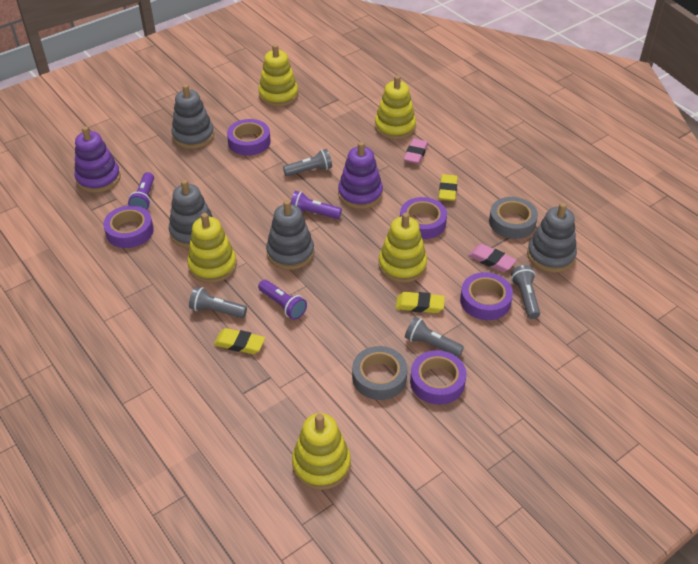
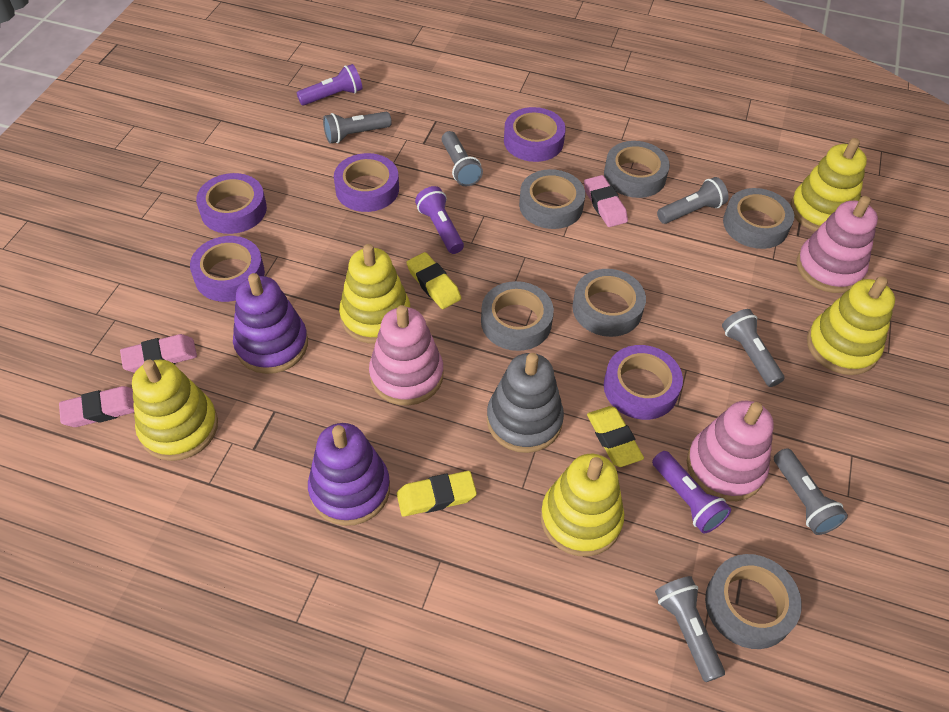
grey flashlight: [189,287,247,318] [283,149,332,176] [405,317,464,358] [511,265,540,319] = 4 -> [323,112,392,143] [442,131,483,186] [655,576,725,682] [657,177,728,224] [722,309,784,387] [774,448,848,535] = 6
grey stacking toy: [169,180,213,248] [171,84,214,149] [266,200,314,270] [527,203,577,272] = 4 -> [487,353,564,453] = 1
grey tape: [352,346,408,400] [489,197,538,239] = 2 -> [481,281,554,351] [519,169,585,229] [572,269,646,337] [604,141,670,198] [705,554,802,649] [723,188,794,249] = 6
pink eraser: [404,139,428,164] [468,244,516,272] = 2 -> [59,386,134,427] [120,334,197,373] [584,175,628,227] = 3
pink stacking toy: none = 0 -> [369,305,444,406] [687,401,774,501] [797,196,878,293] = 3

